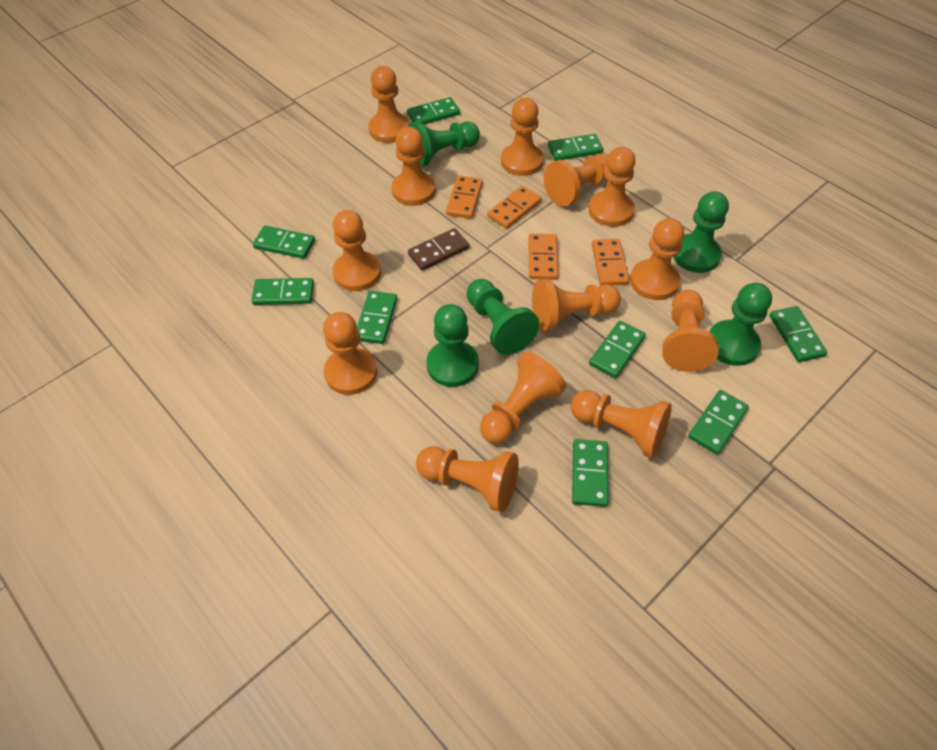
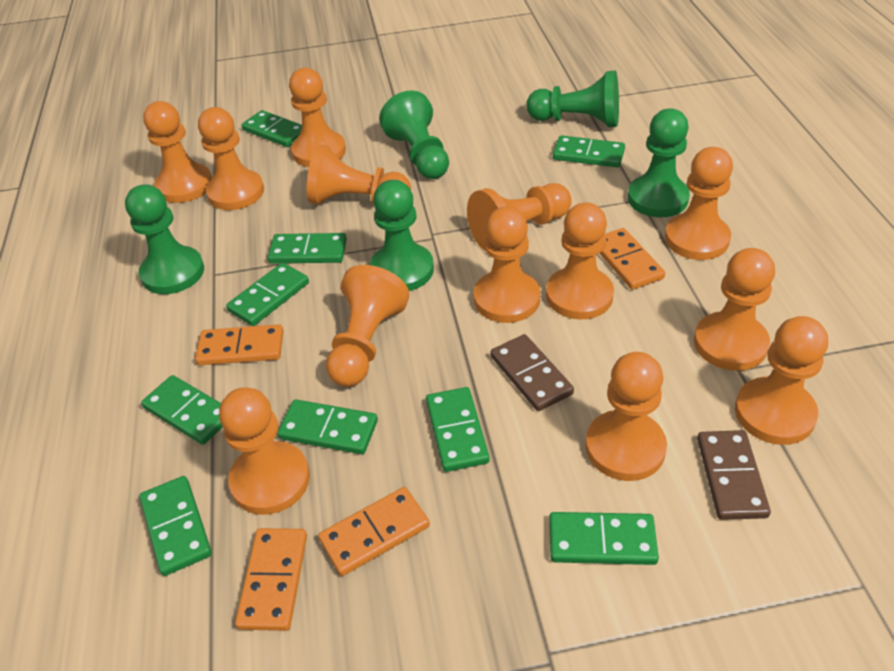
brown domino: [408,228,469,271] = 1 -> [490,334,574,411] [697,430,771,520] = 2

